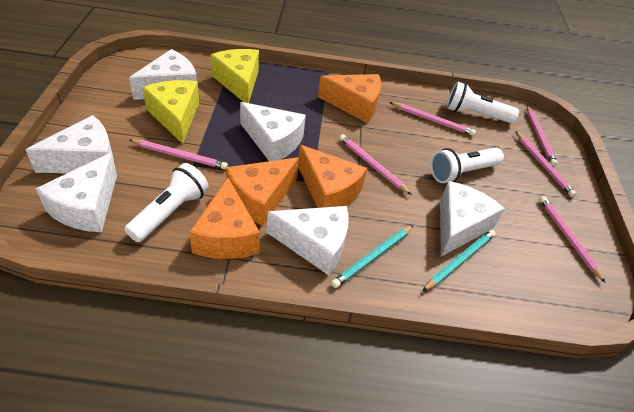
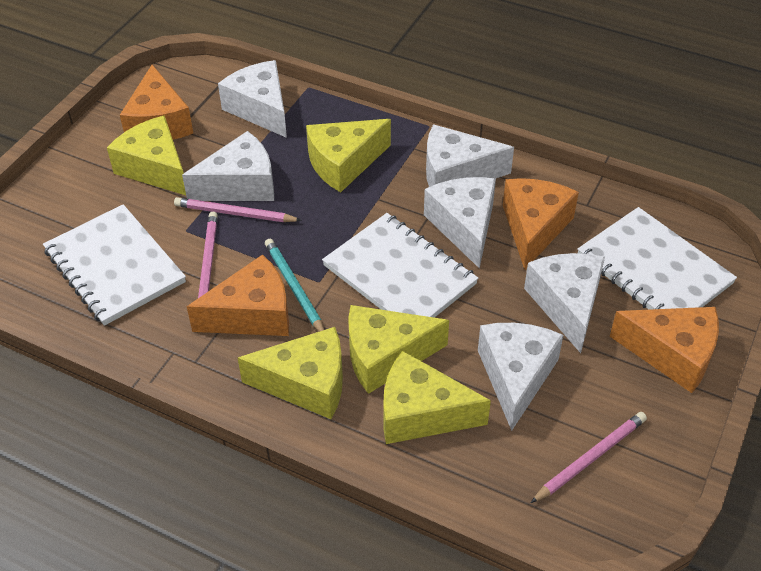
pink pencil: [130,139,228,170] [339,134,412,195] [389,102,476,136] [515,131,577,197] [527,106,558,166] [539,196,605,283] = 6 -> [174,197,302,222] [198,212,218,298] [531,412,647,503] = 3
turquoise pencil: [331,225,414,288] [423,230,496,291] = 2 -> [265,239,324,332] = 1
white flashlight: [125,163,209,242] [430,148,504,183] [447,81,519,123] = 3 -> none = 0
white notebook: none = 0 -> [43,204,186,326] [322,213,478,318] [577,207,737,310] = 3
yellow cheese: [142,80,199,144] [211,49,259,103] = 2 -> [107,115,186,195] [238,327,343,419] [306,119,391,192] [348,305,449,394] [383,351,491,444] = 5

